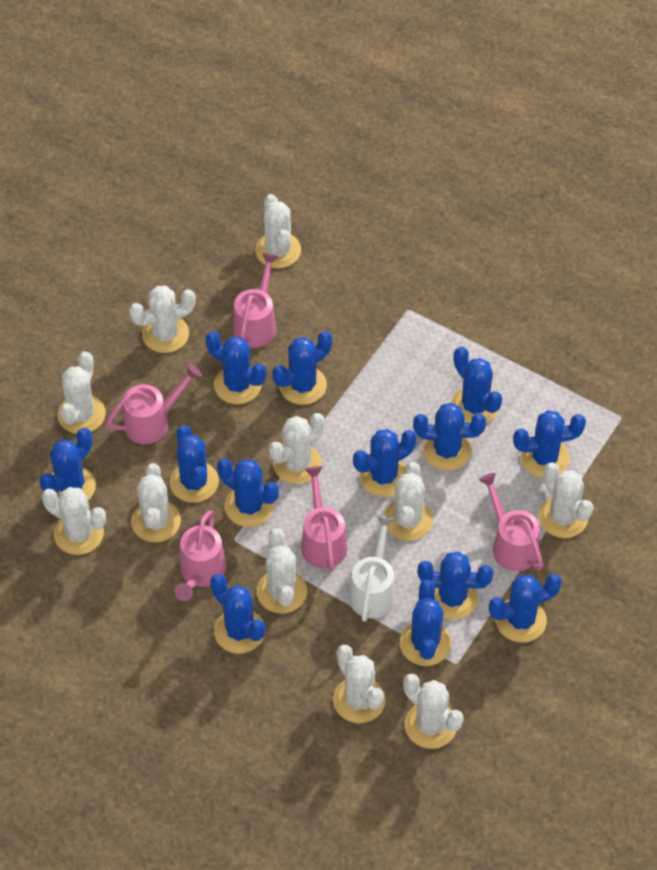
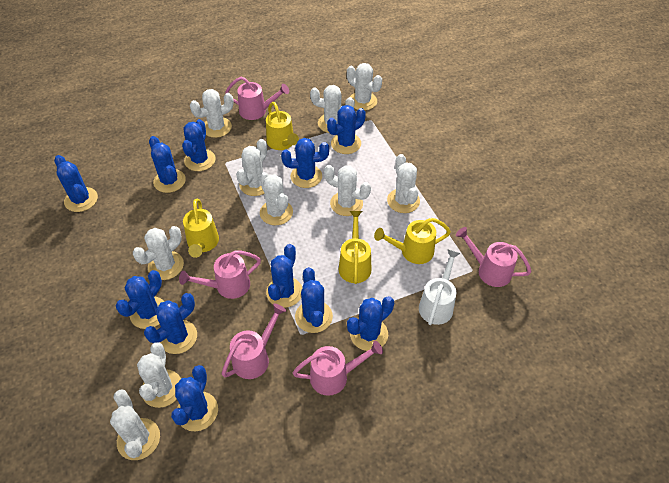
blue cactus: [39,428,96,500] [170,425,219,503] [206,331,266,404] [210,574,266,654] [217,458,279,527] [272,331,332,405] [353,429,416,497] [400,580,451,666] [413,403,486,471] [418,552,493,620] [451,347,502,424] [489,574,562,643] [513,410,586,478] = 13 -> [54,155,98,212] [116,270,165,329] [144,293,197,354] [149,136,186,193] [171,365,218,431] [182,119,216,171] [266,244,302,308] [281,138,329,188] [295,267,333,333] [327,105,366,154] [347,296,394,351] = 11
white cactus: [42,487,106,555] [57,351,106,434] [129,286,196,353] [131,463,181,542] [255,194,301,268] [257,528,307,614] [269,413,325,484] [333,645,386,723] [384,462,433,541] [403,674,464,749] [539,462,594,538] = 11 -> [110,389,160,460] [133,226,184,280] [137,343,181,408] [190,89,234,138] [236,139,267,196] [260,172,293,226] [310,85,355,133] [324,165,371,216] [347,63,382,111] [387,154,420,213] = 10
yellow watering can: none = 0 -> [183,199,219,258] [266,102,299,150] [339,211,371,284] [374,218,451,264] = 4

